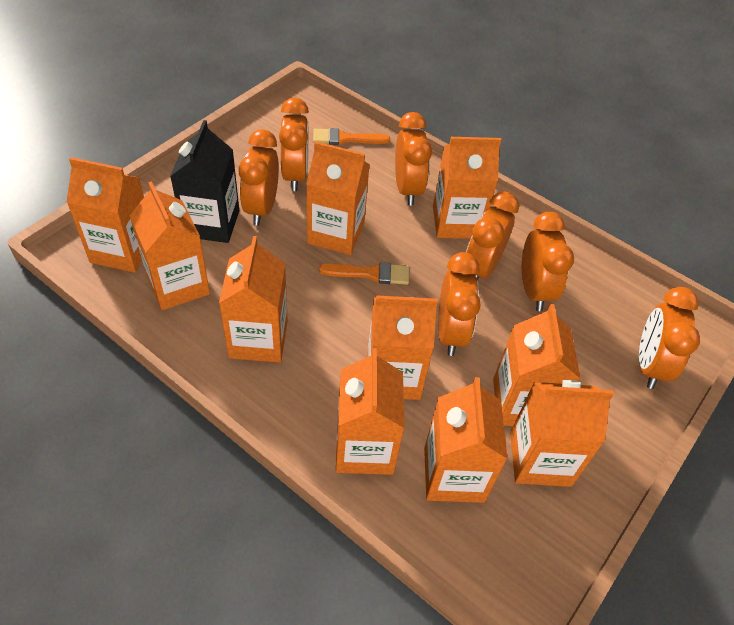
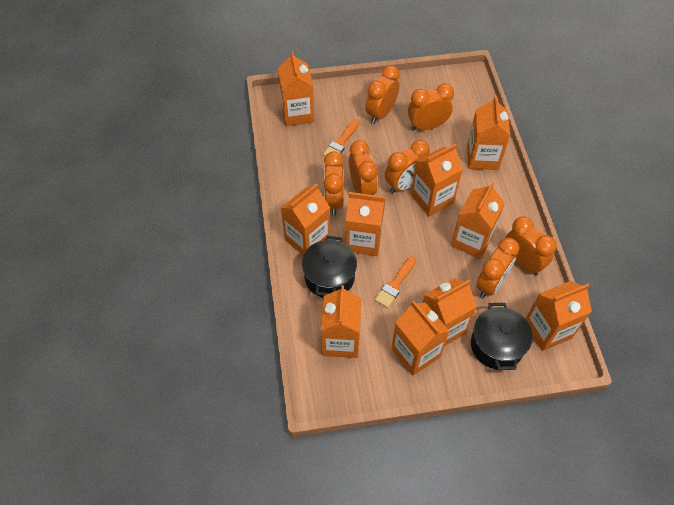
black carton: [170,120,239,243] = 1 -> none = 0
black pot: none = 0 -> [302,236,357,298] [471,303,533,370] = 2

